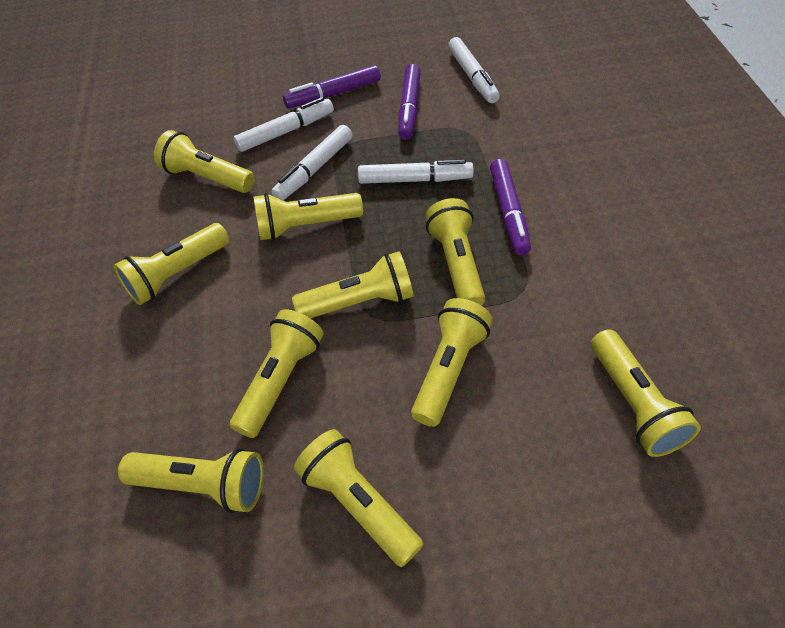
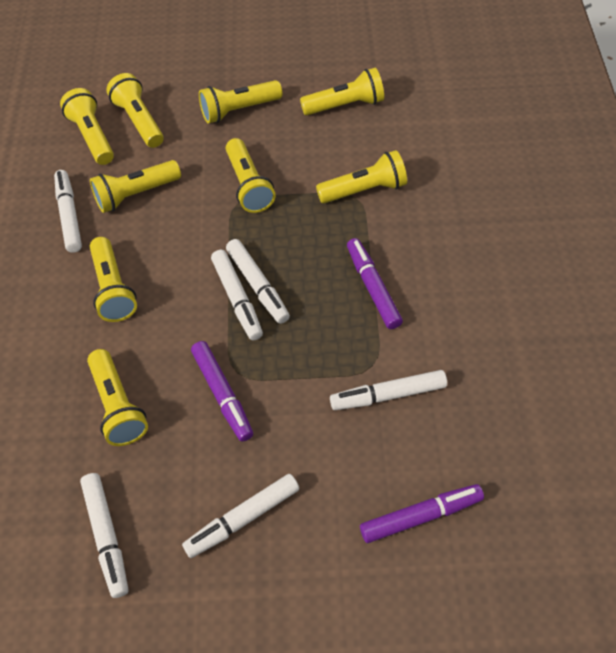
white marker: [234,97,334,152] [271,125,353,200] [358,159,474,184] [448,37,500,103] = 4 -> [54,170,82,253] [80,473,128,598] [182,474,299,558] [211,250,263,340] [226,239,290,324] [330,370,447,410] = 6
yellow flashlight: [114,223,229,305] [118,448,264,513] [154,130,255,193] [230,309,324,438] [253,193,363,240] [292,251,414,318] [294,429,423,567] [411,298,493,427] [425,198,485,306] [591,329,701,457] = 10 -> [60,88,114,165] [87,349,148,446] [90,160,181,213] [90,237,137,322] [106,73,164,148] [199,80,282,124] [226,138,276,213] [300,68,384,115] [316,150,407,204] = 9

